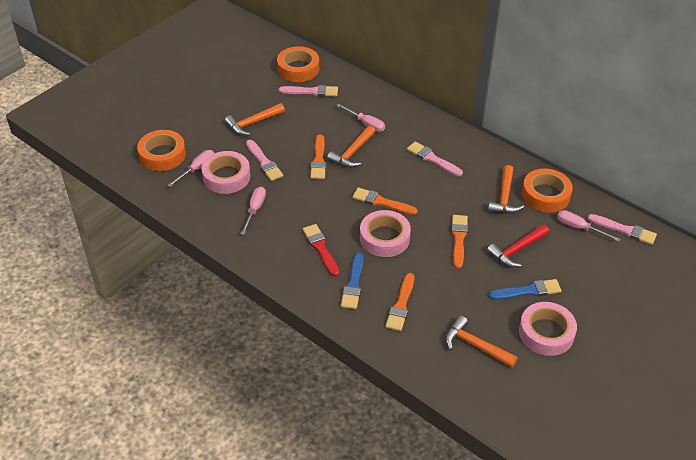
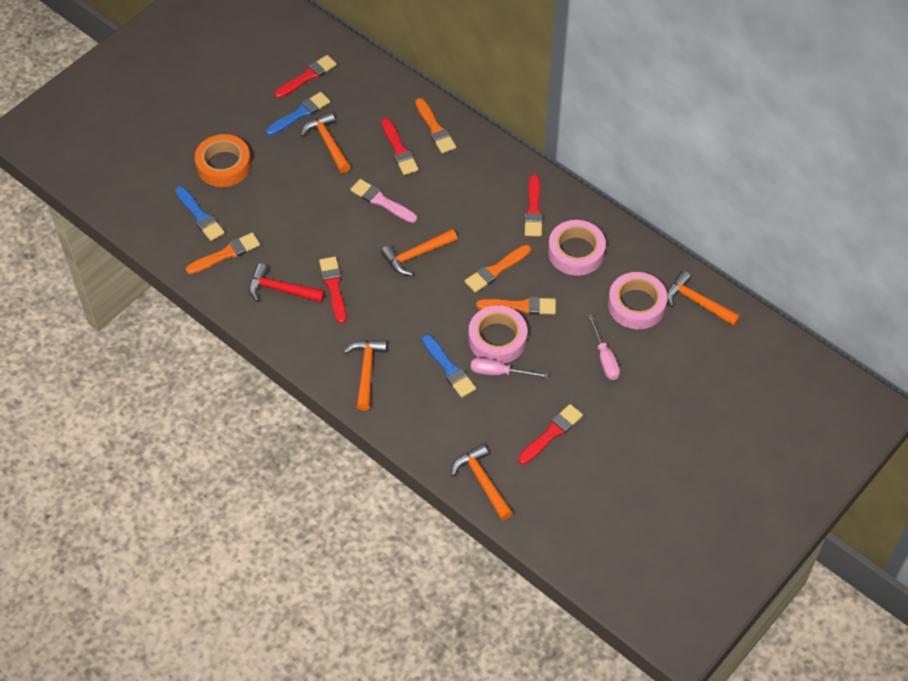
blue brush: [341,252,364,309] [489,279,562,300] = 2 -> [175,186,225,241] [266,92,330,136] [422,334,476,398] = 3
orange hammer: [225,103,285,136] [327,125,375,168] [445,316,518,368] [488,165,524,214] = 4 -> [301,112,351,173] [344,340,387,411] [381,229,458,276] [451,444,513,520] [667,270,741,326] = 5
orange tape: [137,130,186,171] [277,46,319,82] [522,169,573,212] = 3 -> [195,134,251,187] = 1
pink brush: [246,140,283,181] [279,85,338,97] [407,141,463,176] [587,214,657,245] = 4 -> [350,179,417,223] = 1
pink screwdriver: [167,150,214,187] [241,187,266,235] [336,103,385,132] [557,210,621,242] = 4 -> [471,358,549,378] [588,314,620,380] = 2
red brush: [303,224,339,276] = 1 -> [274,55,337,98] [319,257,346,324] [381,118,419,175] [518,404,583,464] [524,174,543,237] = 5

